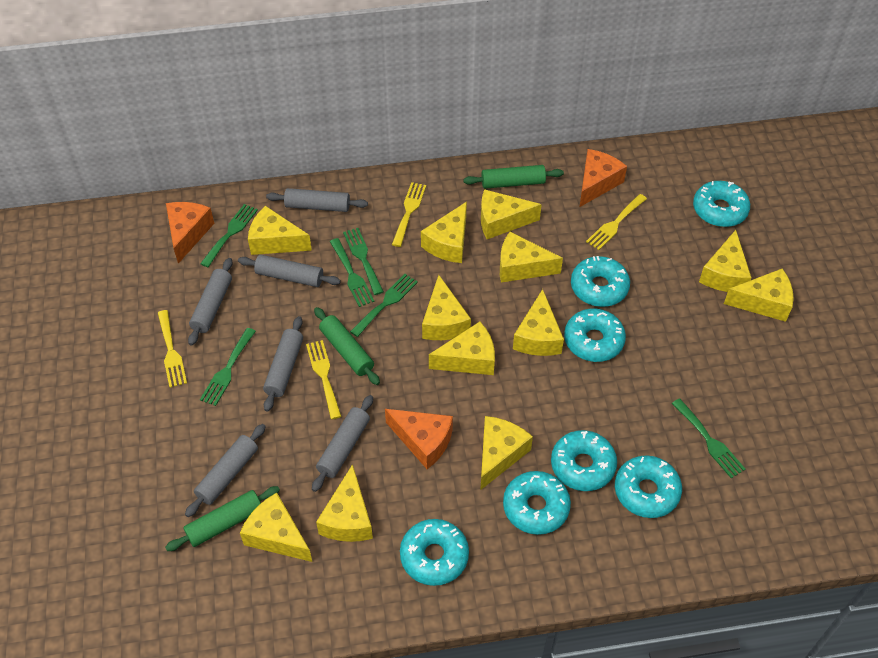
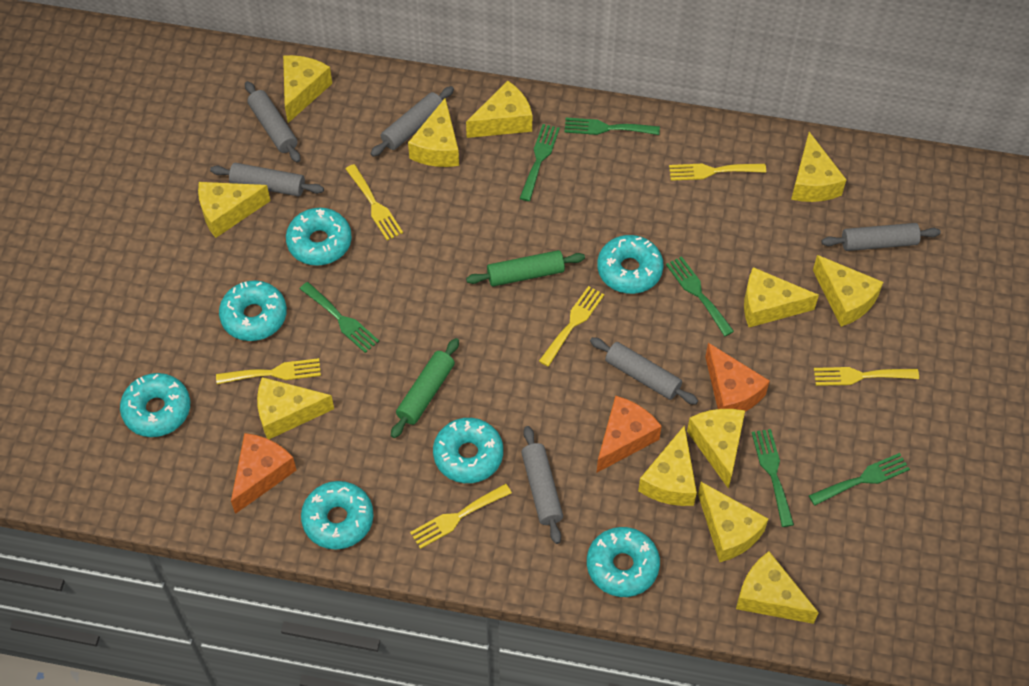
green rolling pin: [165,486,280,551] [314,307,380,385] [463,165,564,189] = 3 -> [391,338,459,438] [466,250,585,287] = 2
yellow fork: [158,310,187,388] [306,340,342,419] [392,182,426,247] [586,194,647,250] = 4 -> [216,358,321,384] [346,164,403,241] [410,484,512,549] [539,286,605,367] [669,164,766,181] [814,367,919,386] = 6

